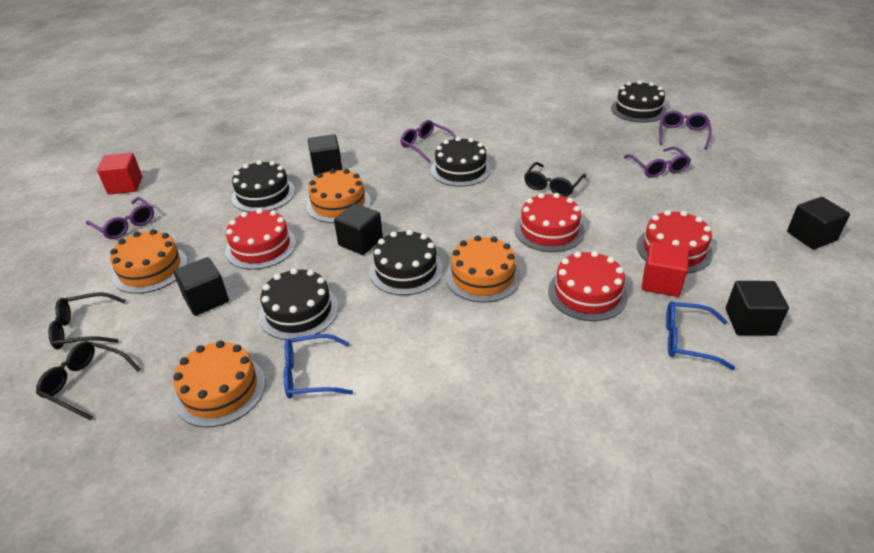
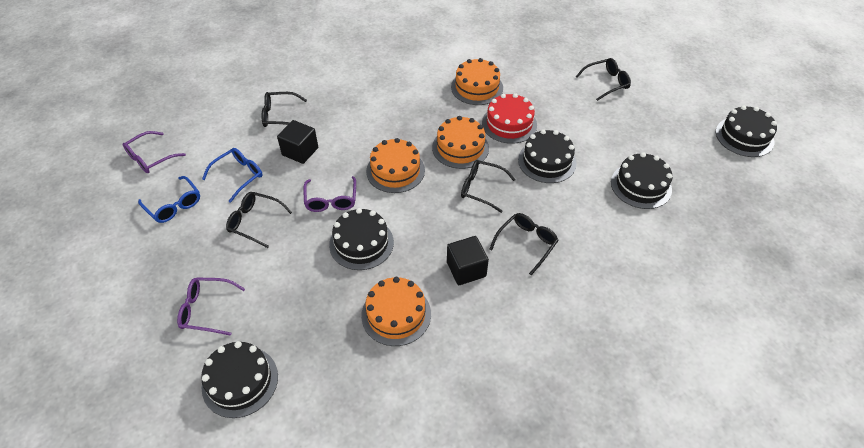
black cube: [173,257,229,316] [308,134,343,176] [334,203,383,255] [726,281,789,336] [787,197,850,249] = 5 -> [277,120,318,164] [447,236,489,285] = 2
black glasses: [36,341,141,420] [48,292,126,350] [524,162,586,197] = 3 -> [226,192,292,248] [262,92,307,127] [461,160,516,213] [490,213,559,276] [576,58,631,101] = 5
purple glasses: [86,197,154,239] [400,120,456,163] [624,147,691,178] [659,111,712,149] = 4 -> [122,131,186,173] [177,277,245,336] [303,176,356,212] = 3
red cake: [225,208,296,270] [515,193,585,252] [548,251,628,321] [637,210,713,273] = 4 -> [482,93,537,144] = 1
red cube: [97,153,142,194] [641,242,689,297] = 2 -> none = 0

